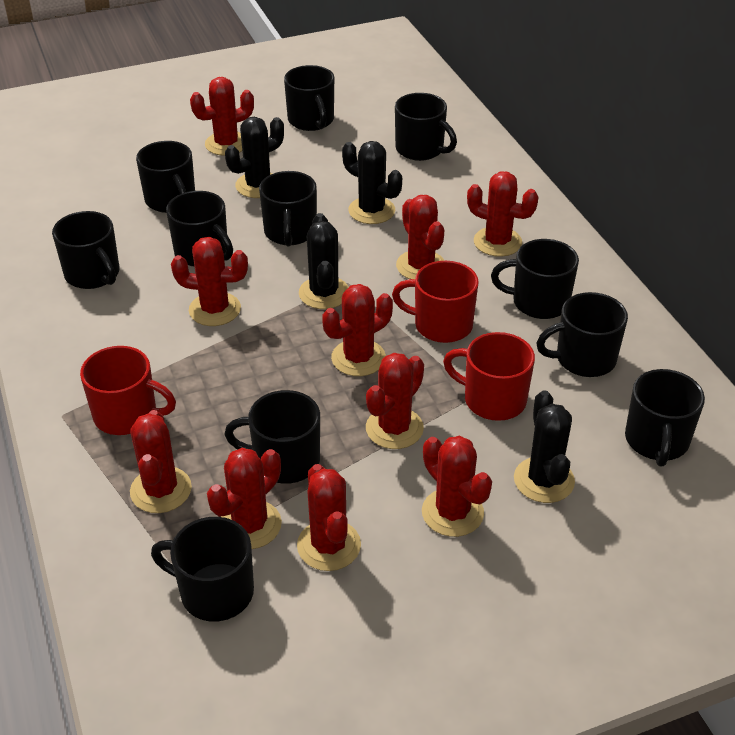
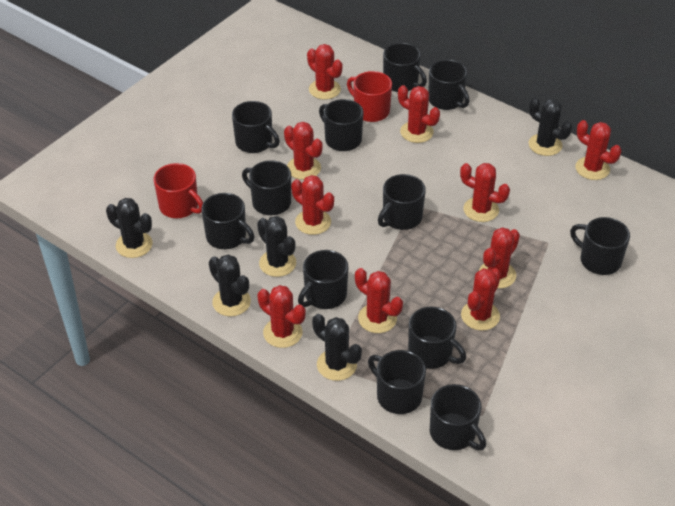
black cactus: [225,117,284,198] [299,213,349,309] [342,141,402,224] [514,390,575,503] = 4 -> [106,198,152,258] [209,254,251,316] [257,216,296,277] [312,314,362,381] [529,97,572,156] = 5
black mug: [52,211,119,289] [136,141,195,213] [151,517,254,622] [166,191,233,266] [224,390,320,484] [259,171,317,246] [284,65,334,131] [395,93,457,161] [491,239,579,319] [536,292,628,377] [625,369,705,467] = 11 -> [201,193,254,249] [232,101,280,153] [242,160,291,215] [298,250,348,309] [319,99,363,151] [368,350,426,414] [378,174,426,230] [383,43,427,92] [408,307,466,369] [428,60,470,110] [430,384,486,450] [570,217,630,275] = 12
red mug: [80,346,176,435] [392,261,479,343] [443,332,535,421] = 3 -> [154,163,203,218] [347,71,392,122] = 2

